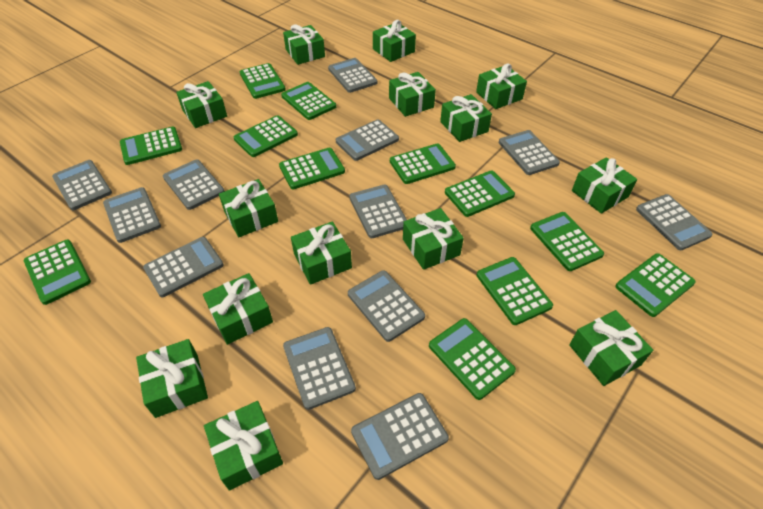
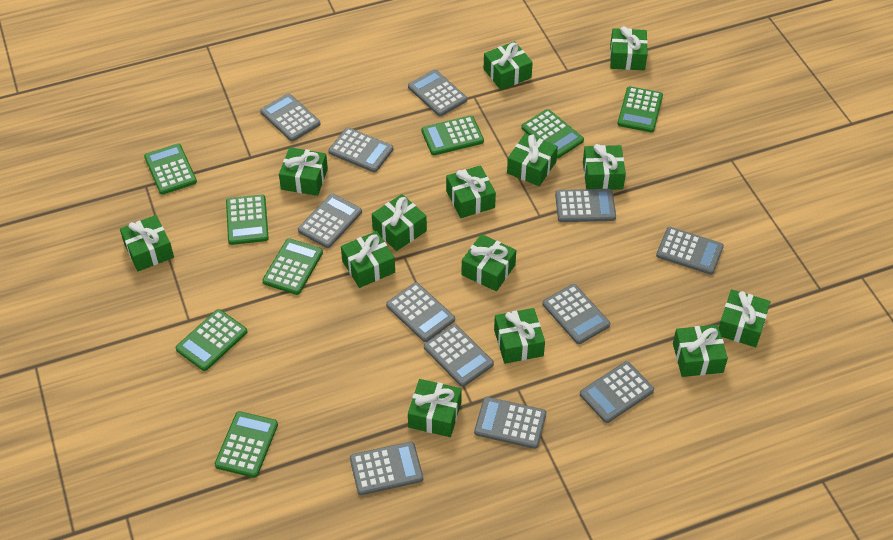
green calculator: [24,240,91,305] [120,127,182,165] [234,115,298,157] [240,63,286,99] [279,148,345,189] [281,82,336,120] [390,143,456,184] [429,318,516,400] [445,170,515,217] [477,257,553,325] [530,212,604,271] [615,253,696,317] = 12 -> [144,144,197,195] [176,309,247,371] [215,411,278,478] [226,195,269,245] [263,238,323,295] [421,116,484,155] [521,109,584,158] [617,86,663,132] = 8

